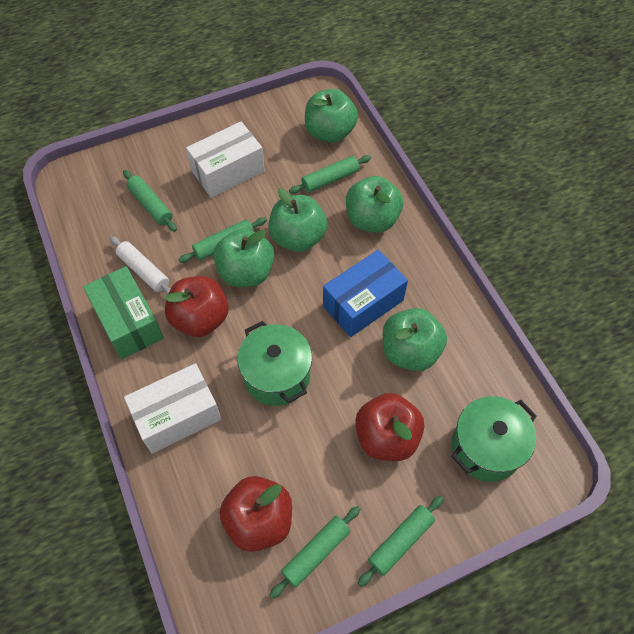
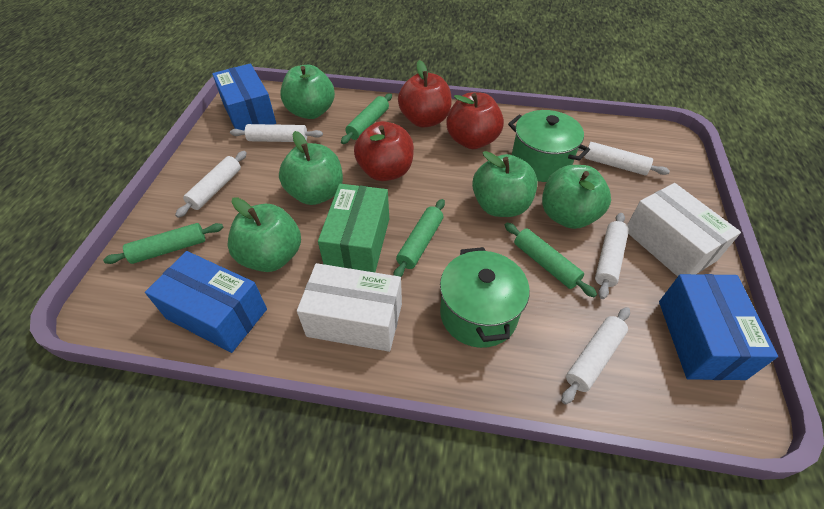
blue box: [323,250,408,337] = 1 -> [145,251,267,353] [212,63,276,130] [659,274,778,380] = 3
green rolling pin: [123,170,177,232] [178,217,267,263] [270,506,360,599] [289,155,371,194] [358,496,444,587] = 5 -> [103,223,224,264] [341,93,392,144] [393,199,445,277] [505,223,597,297] = 4
white rolling pin: [110,236,171,295] = 1 -> [175,151,247,218] [230,124,323,142] [562,307,630,404] [578,142,670,175] [595,213,629,299] = 5

